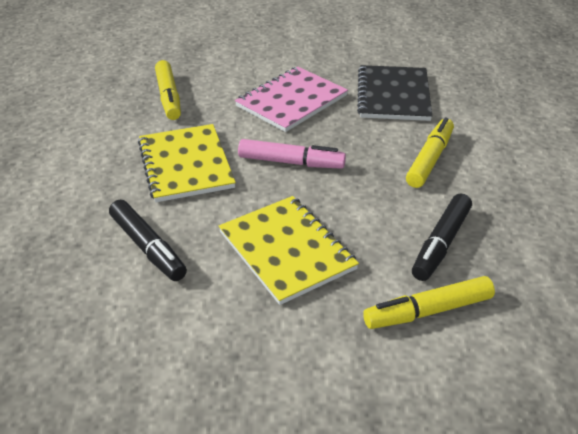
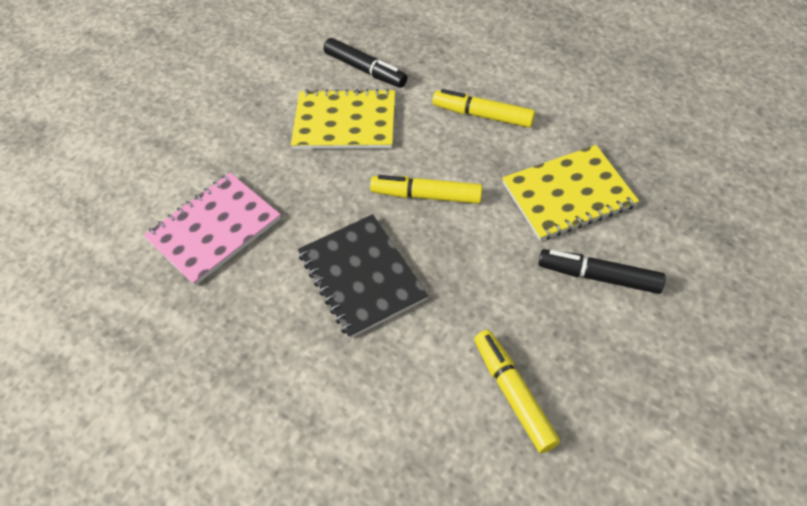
pink marker: [238,139,346,169] = 1 -> none = 0

